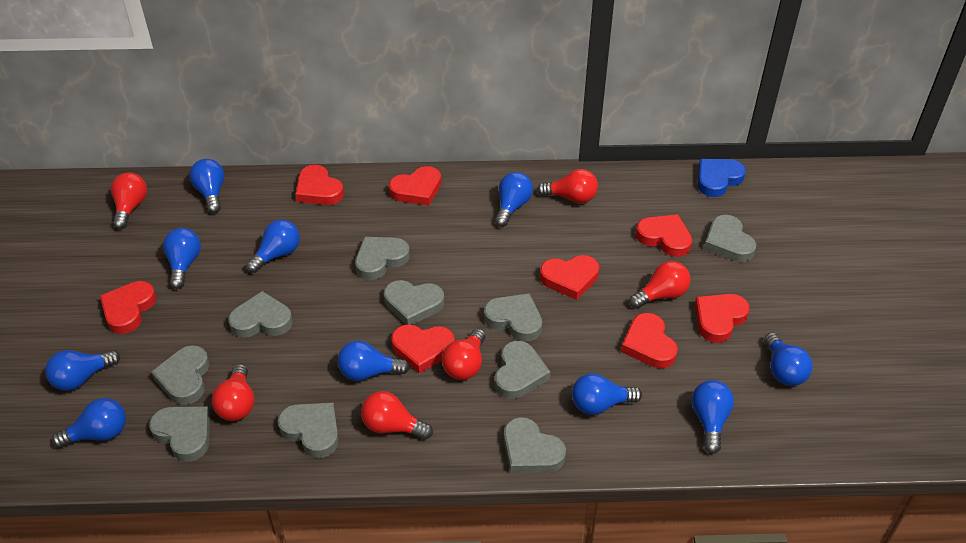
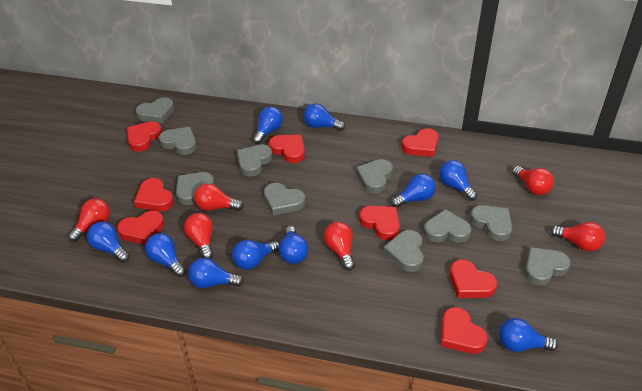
blue heart: [698,159,746,197] = 1 -> none = 0

